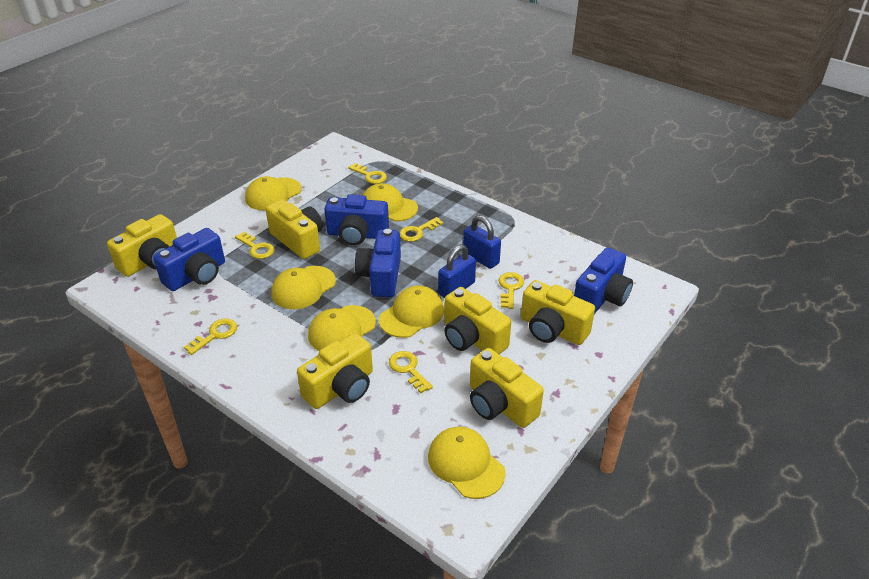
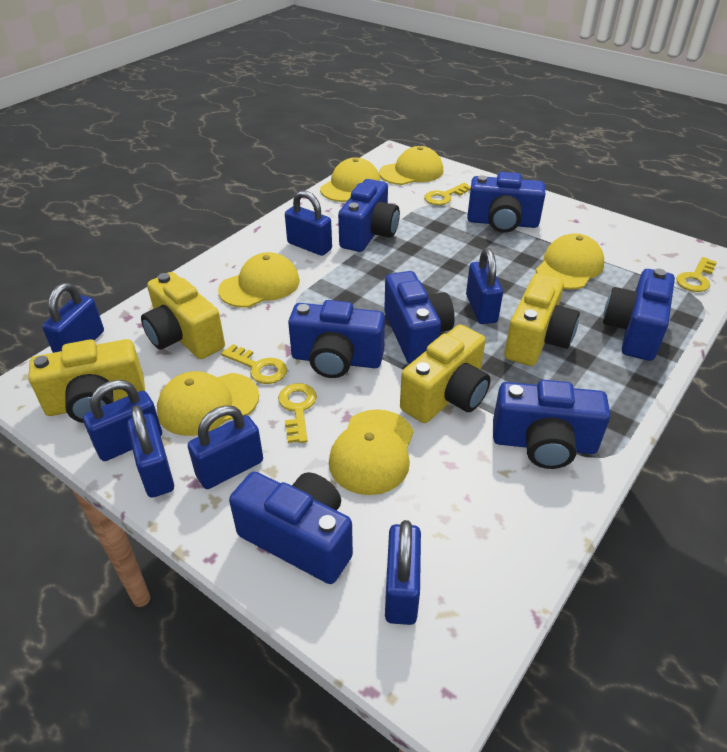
blue camera: [153,228,225,291] [324,194,389,245] [355,229,401,297] [574,247,633,314] = 4 -> [229,472,353,584] [288,300,385,378] [338,179,400,252] [384,271,455,364] [467,172,545,233] [493,380,610,469] [603,269,675,361] = 7
blue padlock: [438,245,476,298] [463,215,501,269] = 2 -> [42,283,104,353] [83,380,162,461] [127,405,174,498] [188,406,263,489] [285,190,332,256] [385,520,421,625] [466,248,503,324] = 7
yellow camera: [107,214,177,277] [265,199,323,259] [297,333,373,409] [444,287,511,354] [470,348,544,428] [521,280,595,345] = 6 -> [28,339,145,423] [141,272,225,359] [400,325,490,423] [504,273,580,366] = 4
yellow key: [184,318,237,355] [235,232,274,259] [348,163,387,184] [389,351,433,393] [399,217,443,242] [499,272,524,309] = 6 -> [221,344,287,384] [278,383,317,443] [424,183,471,205] [676,257,717,292] = 4

